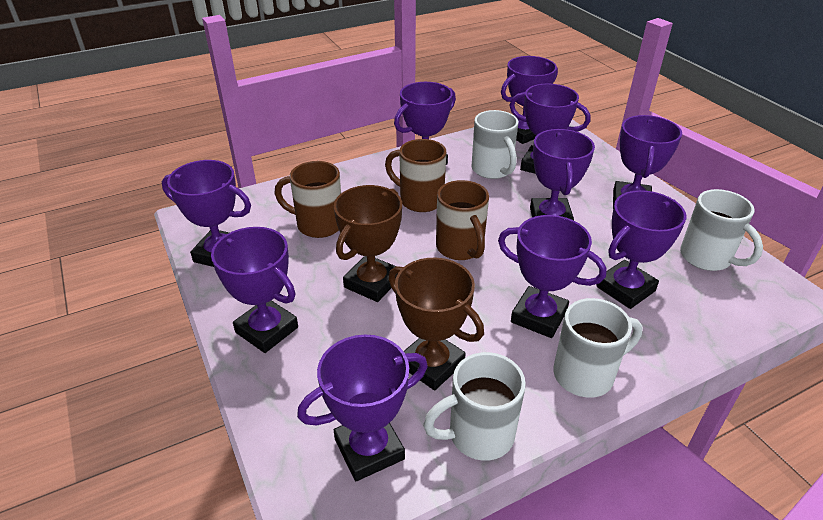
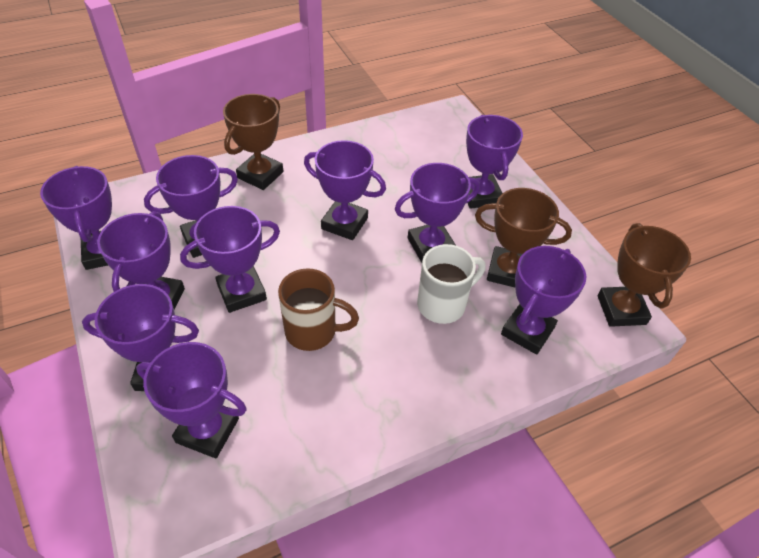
brown mug: [274,161,341,238] [385,139,446,212] [436,180,489,260] = 3 -> [278,268,359,351] = 1
brown trophy: [334,185,402,302] [388,258,484,391] = 2 -> [223,94,284,190] [475,188,572,287] [597,223,691,327] = 3
white mug: [423,352,526,461] [472,110,519,179] [553,298,643,398] [680,189,763,271] = 4 -> [417,244,485,324] = 1

